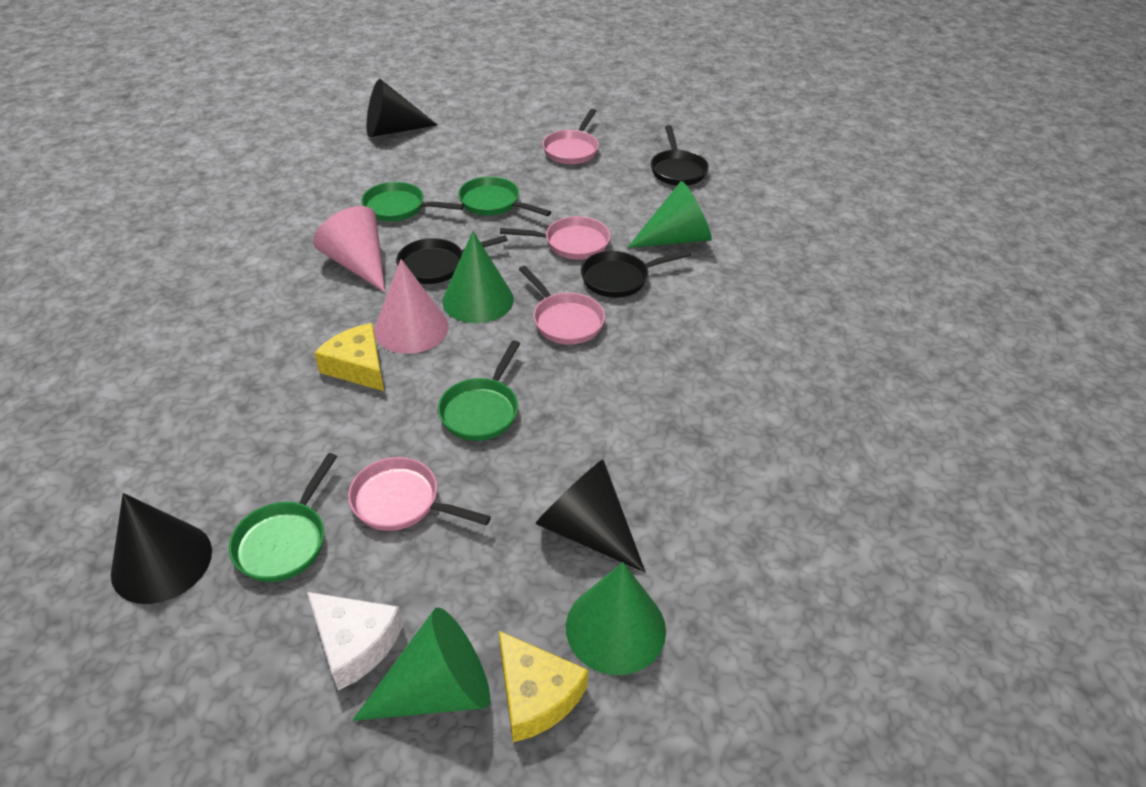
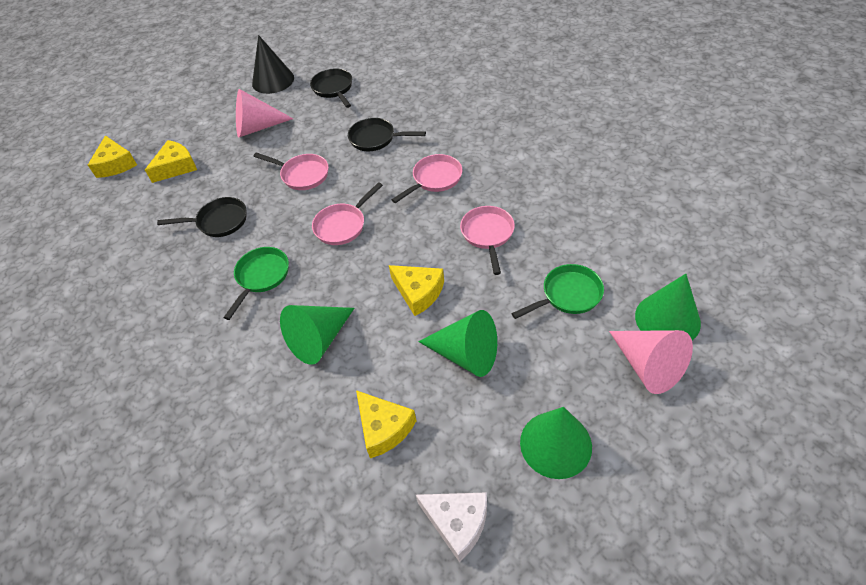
black cone: [111,493,212,604] [367,79,438,137] [535,459,645,572] = 3 -> [252,35,294,94] = 1
green pan: [229,453,337,582] [361,182,464,221] [438,340,520,441] [458,176,551,216] = 4 -> [224,247,289,320] [511,264,604,319] = 2
yellow cheese: [314,323,384,391] [499,631,588,742] = 2 -> [88,135,137,178] [145,140,197,183] [356,390,416,458] [389,265,444,316] = 4

